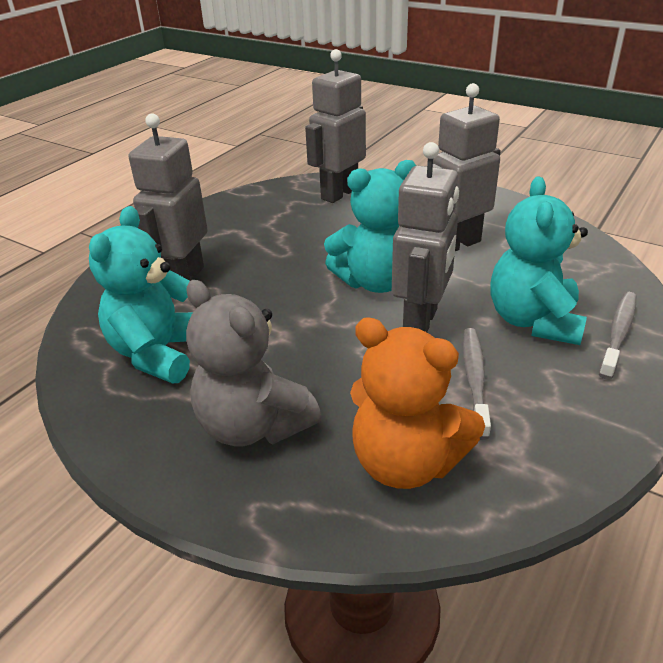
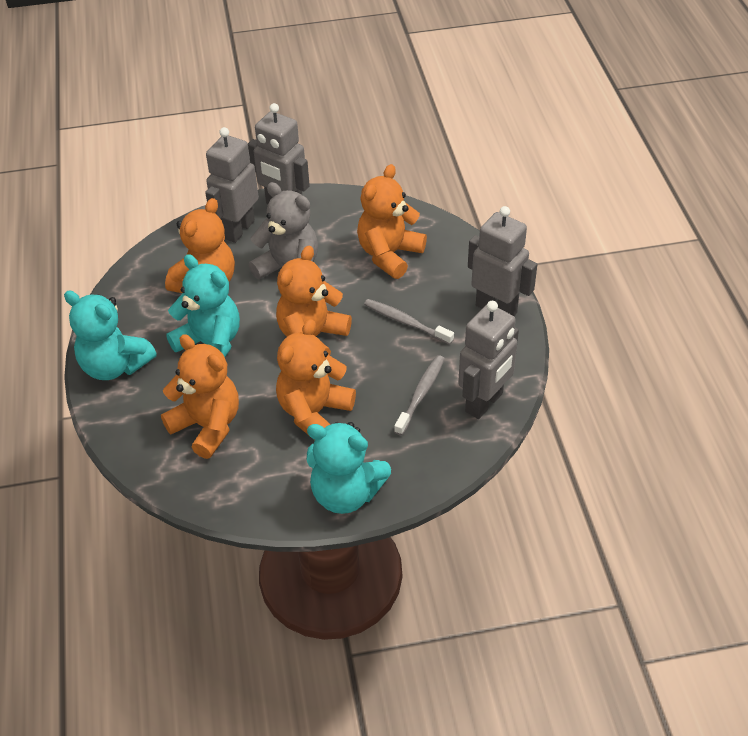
orange teddy bear: [350,317,485,489] = 1 -> [161,334,239,459] [165,198,235,293] [276,246,352,355] [276,319,356,434] [357,164,427,279] = 5

